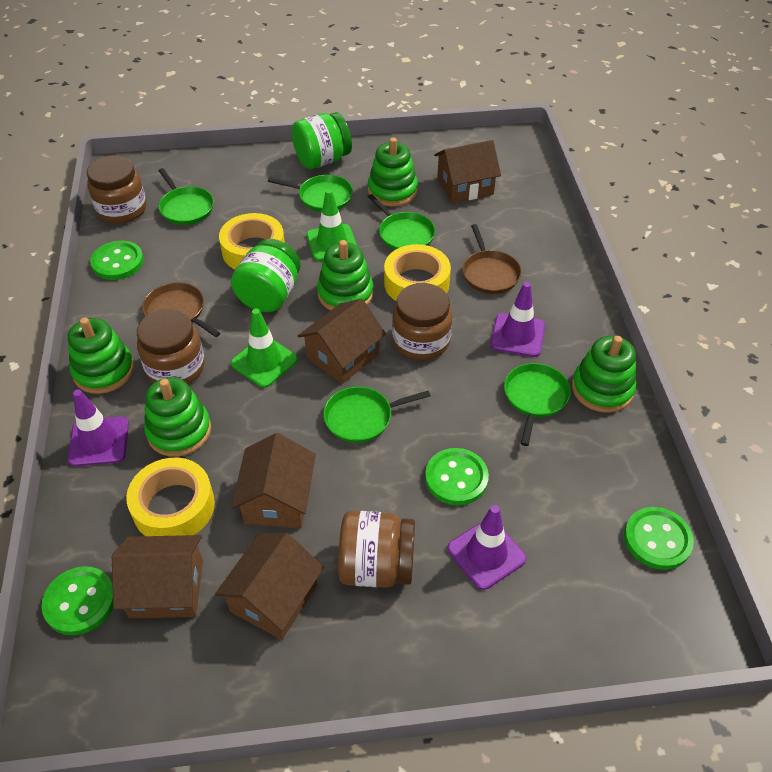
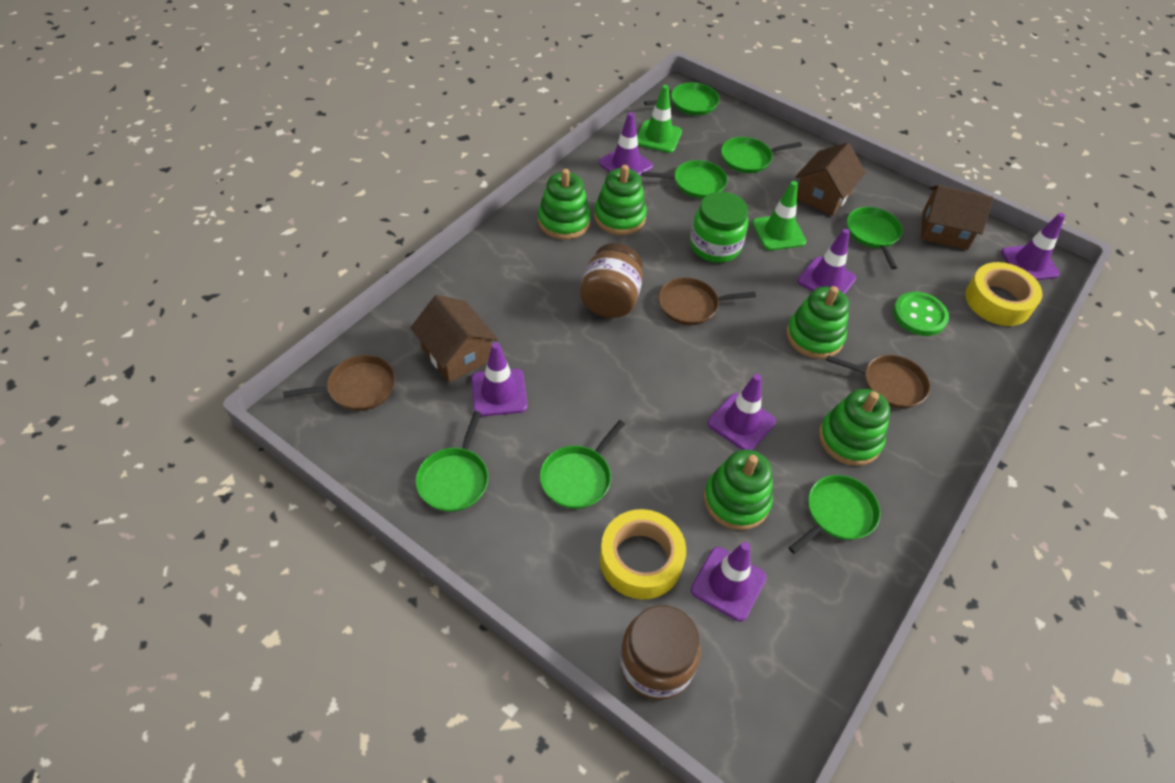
brown house: [112,535,203,618] [215,533,324,640] [231,433,316,528] [298,299,386,384] [434,140,501,203] = 5 -> [410,295,498,382] [795,143,866,216] [921,185,993,250] = 3
brown jar: [87,155,146,224] [137,309,205,384] [338,511,415,588] [392,283,453,360] = 4 -> [580,243,643,318] [619,605,701,700] = 2
brown pan: [142,282,220,337] [462,224,522,294] = 2 -> [283,355,395,411] [659,278,756,325] [827,355,930,409] = 3
green button: [41,566,113,636] [90,240,144,280] [425,448,489,505] [624,507,694,570] = 4 -> [893,292,949,336] = 1
green jar: [231,239,301,312] [291,112,352,169] = 2 -> [690,192,748,263] = 1
green pan: [158,168,214,225] [268,175,353,212] [323,387,430,443] [368,194,435,250] [504,363,571,446] = 5 -> [416,411,488,512] [540,420,625,509] [642,160,728,199] [644,82,720,115] [721,137,802,173] [789,475,880,554] [847,207,903,269] = 7
purple traffic cone: [68,390,129,466] [448,505,527,590] [490,282,545,357] = 3 -> [471,342,527,416] [599,112,653,176] [691,542,767,621] [708,374,776,450] [797,229,856,294] [1001,213,1065,280] = 6
yellow tape: [126,458,215,536] [219,213,285,270] [384,244,451,301] = 3 -> [600,509,686,600] [965,262,1043,326] = 2

